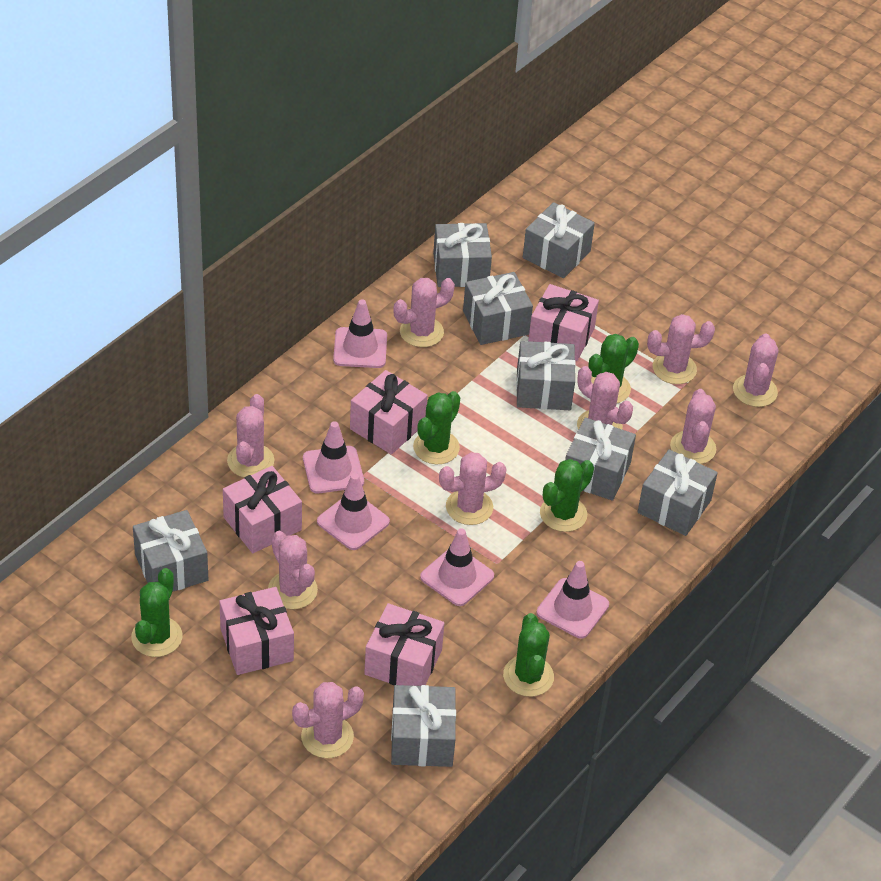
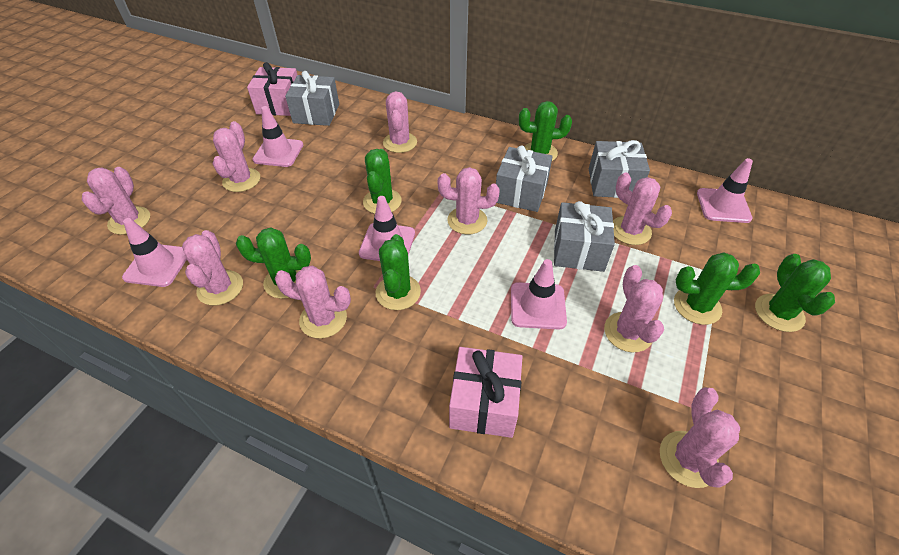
green cactus: [131,568,182,657] [413,391,460,464] [503,613,554,697] [540,459,594,532] [588,334,639,403] = 5 -> [236,228,311,299] [363,149,402,214] [376,234,421,310] [519,101,572,161] [674,253,760,325] [755,254,835,332] = 6
grey gift: [133,510,209,592] [391,685,456,767] [433,223,492,287] [463,272,533,345] [516,341,576,410] [523,202,595,278] [565,418,636,501] [638,449,718,536] = 8 -> [285,71,339,126] [496,146,553,212] [554,201,615,272] [589,140,650,198] = 4
pink gift: [219,587,294,675] [223,466,302,553] [350,370,428,455] [364,603,444,686] [528,284,599,361] = 5 -> [247,62,297,116] [449,347,523,438] = 2

